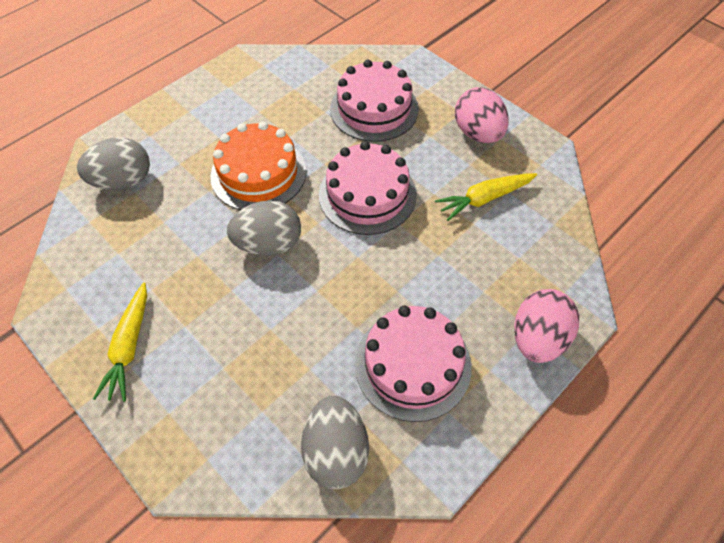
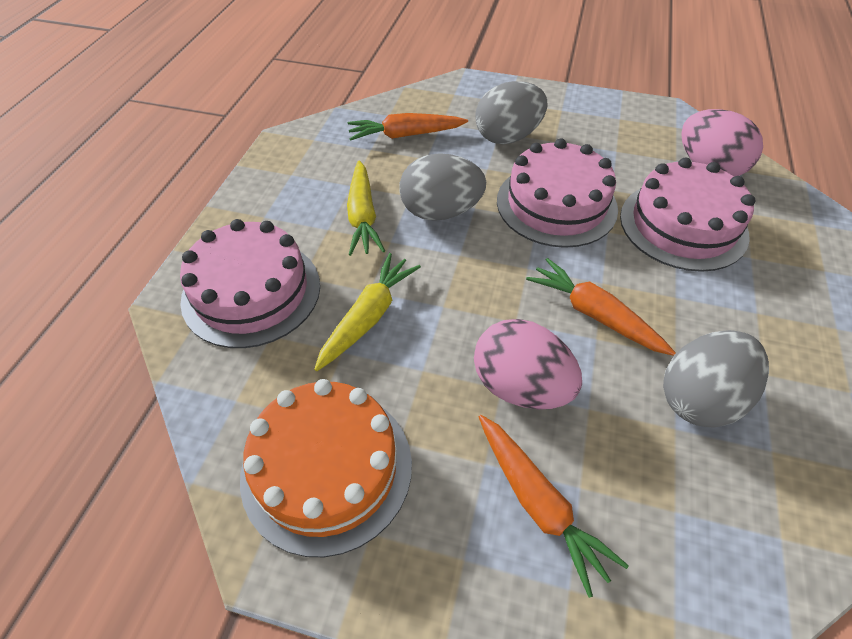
orange carrot: none = 0 -> [348,113,468,141] [479,415,629,598] [526,258,676,356] = 3

